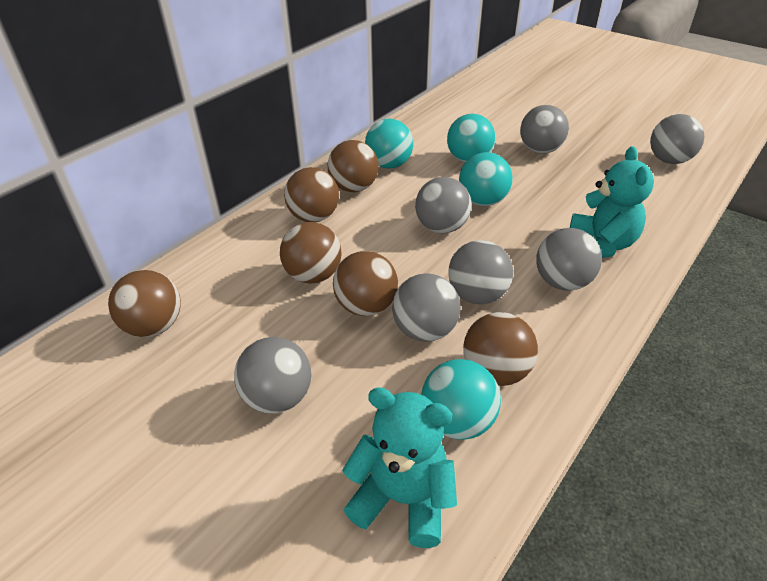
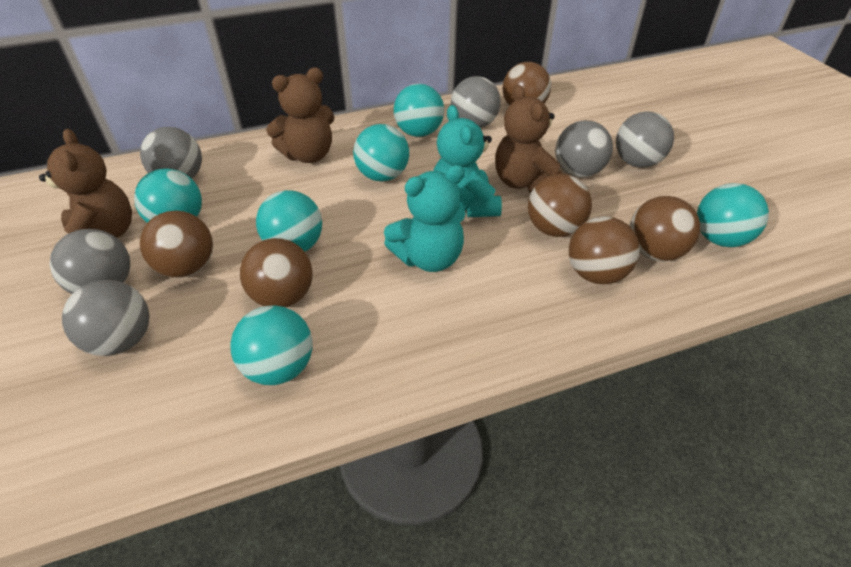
brown teddy bear: none = 0 -> [39,129,132,238] [266,68,335,163] [495,85,563,192] = 3
grey ball: [234,337,311,414] [392,273,461,342] [415,177,472,233] [448,240,513,304] [520,105,569,154] [536,228,602,291] [650,114,705,164] = 7 -> [50,229,130,294] [62,280,149,356] [140,127,202,179] [451,76,501,128] [555,120,613,177] [616,111,674,168] = 6
turquoise ball: [365,119,413,169] [421,359,501,440] [447,114,495,162] [459,152,513,206] = 4 -> [134,168,202,223] [231,305,313,385] [256,190,322,252] [353,124,409,181] [394,84,444,137] [697,183,769,247] = 6

